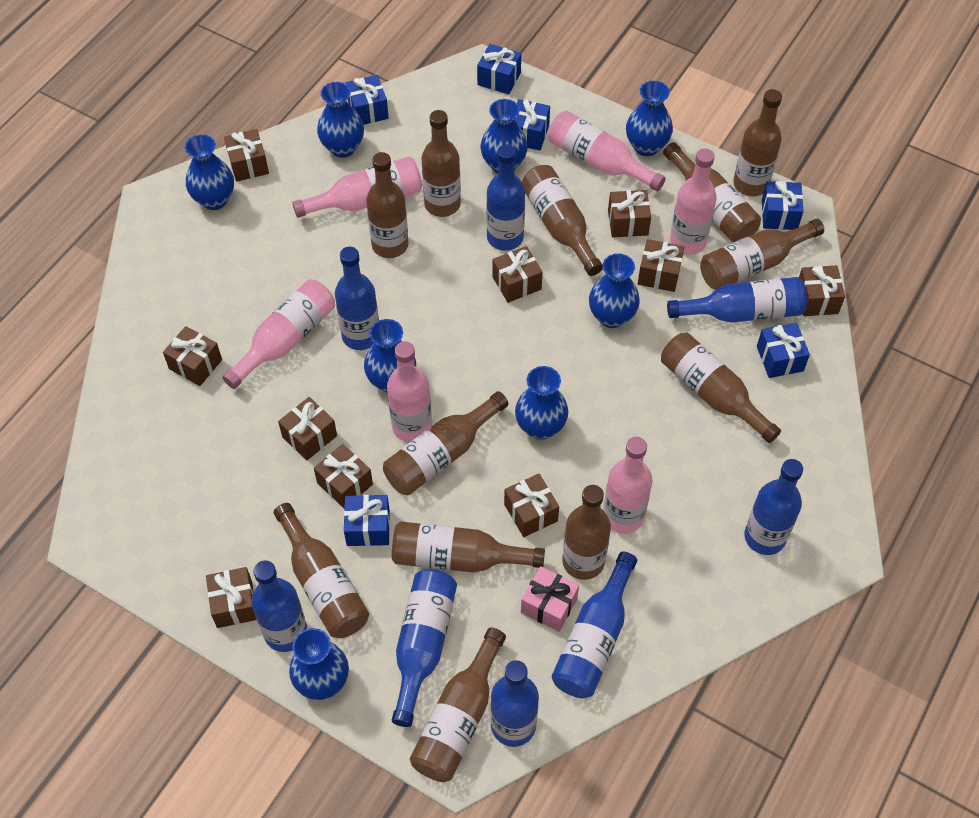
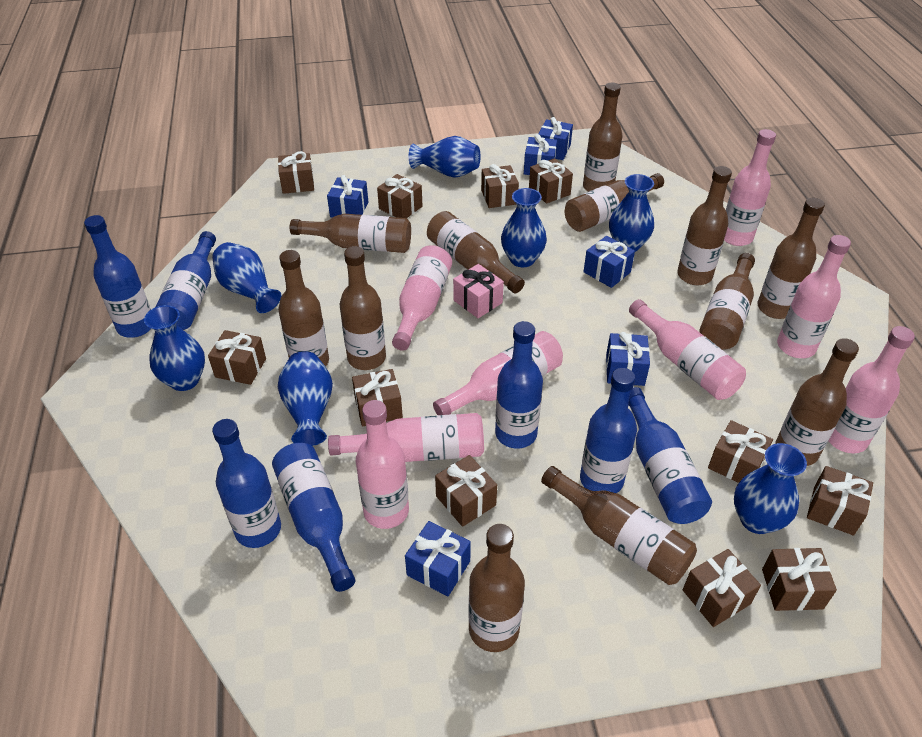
blue bottle: [252,560,307,652] [335,247,379,350] [392,569,457,727] [486,144,525,251] [490,660,539,747] [552,552,637,698] [667,277,807,323] [744,459,803,555] = 8 -> [84,215,151,338] [156,231,216,330] [212,419,281,548] [272,443,355,592] [495,321,543,449] [580,368,637,493] [628,387,712,524] = 7
blue vase: [185,134,234,210] [289,628,349,700] [317,82,364,158] [364,319,416,393] [480,99,528,173] [515,366,568,440] [589,253,640,328] [626,81,673,156] = 8 -> [144,305,205,391] [212,242,281,313] [278,351,333,446] [409,136,481,178] [501,188,547,267] [609,174,654,252] [734,443,807,534] = 7
brown gift: [163,326,222,386] [206,567,256,628] [224,129,269,182] [278,397,337,460] [314,444,373,508] [492,246,543,303] [504,473,559,537] [608,190,651,238] [638,239,684,292] [799,265,845,316] = 10 -> [208,330,266,385] [278,151,314,194] [352,369,403,427] [377,174,423,218] [435,455,497,527] [481,164,519,208] [529,158,573,204] [683,549,761,627] [708,420,773,483] [762,548,837,611] [807,466,873,536] = 11
pink bottle: [222,279,335,389] [292,157,422,218] [387,341,432,442] [548,111,666,191] [603,437,652,534] [670,148,717,254] = 6 -> [328,413,484,462] [356,400,409,529] [392,245,452,351] [433,331,563,415] [629,299,746,400] [724,129,776,246] [777,235,851,358] [829,326,915,453] = 8

